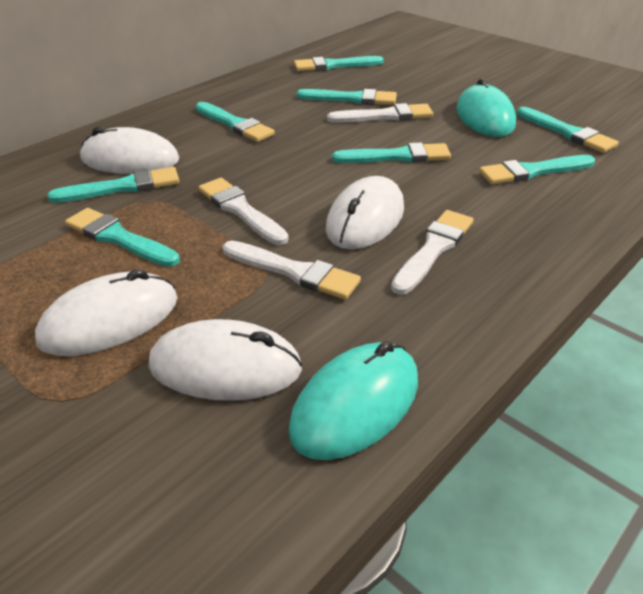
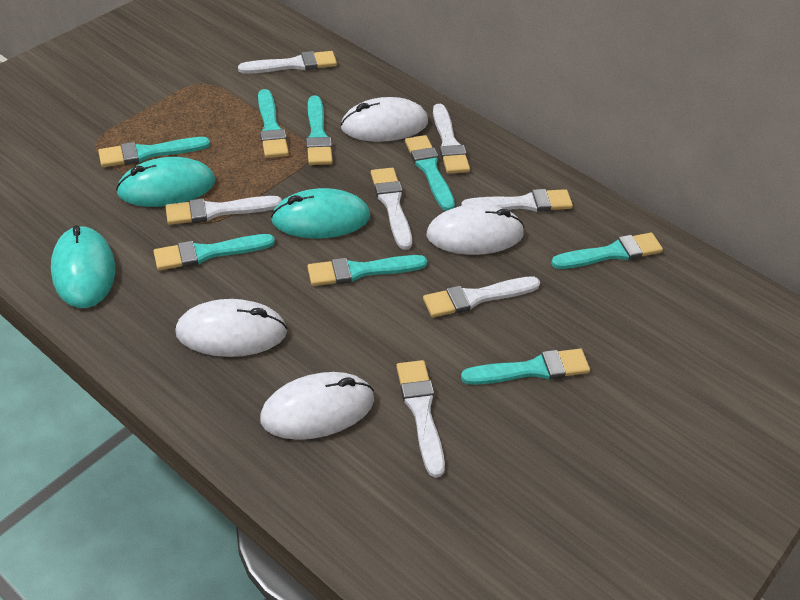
turquoise mouse: [288,341,418,460] [456,78,516,137] = 2 -> [51,225,115,308] [116,157,215,207] [271,188,370,238] = 3
white brush: [198,178,289,245] [223,241,361,300] [327,103,433,123] [391,210,474,295] = 4 -> [165,196,282,225] [238,51,337,74] [371,168,412,250] [396,360,445,478] [423,277,540,318] [433,104,470,174] [461,189,573,212] = 7

